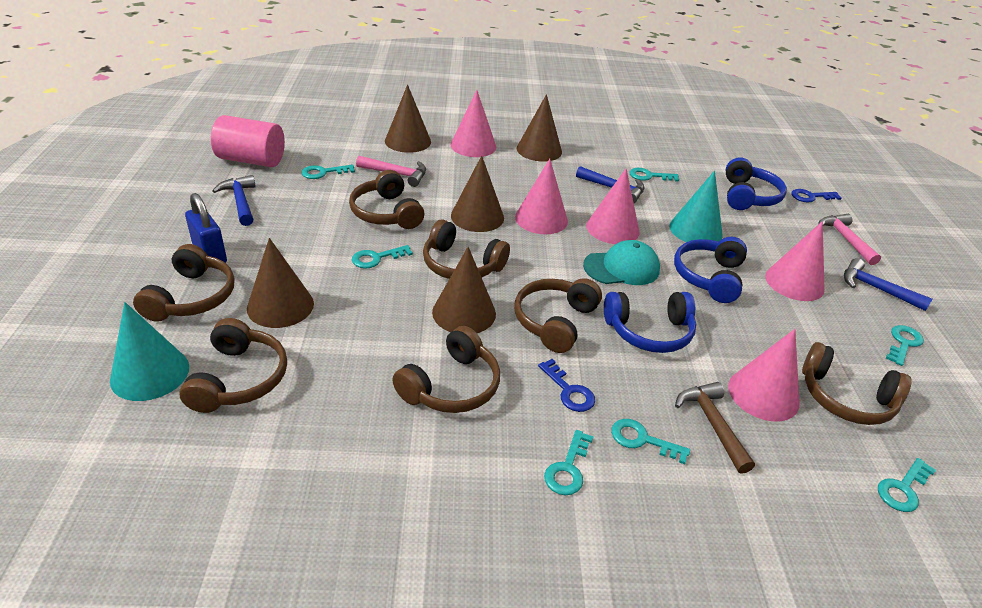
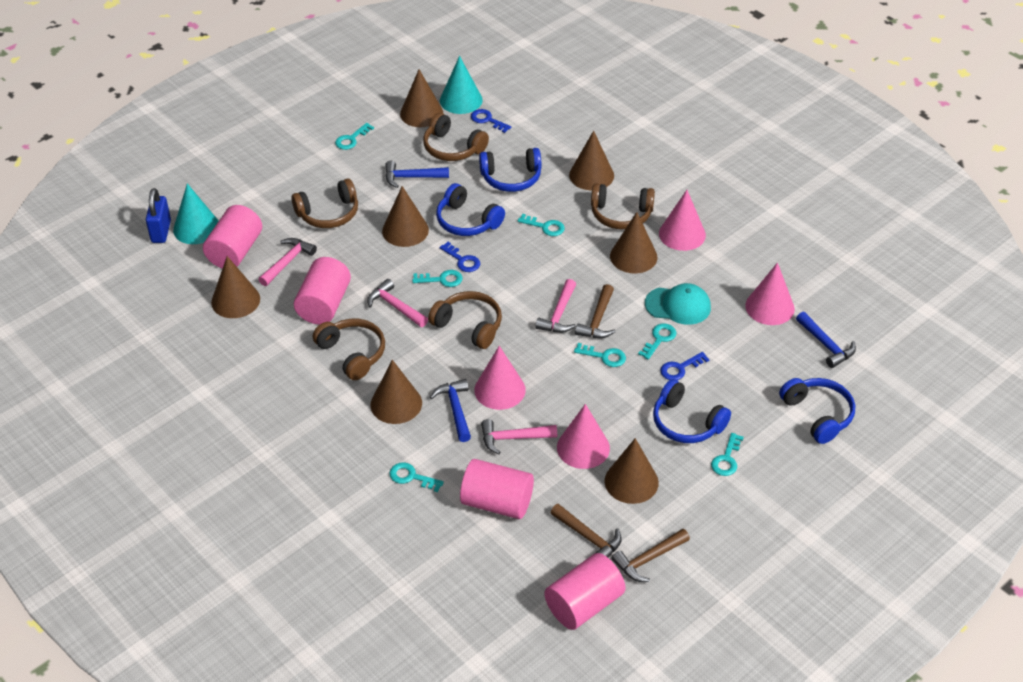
blue headphones: [604,292,696,353] [674,237,747,303] [726,157,787,210] = 3 -> [436,183,505,236] [479,148,541,192] [653,379,731,443] [779,378,855,444] = 4
blue key: [538,359,595,412] [791,189,842,202] = 2 -> [440,242,480,272] [471,109,511,133] [660,352,709,380] = 3
brown cone: [247,238,314,328] [385,85,431,153] [432,247,496,333] [451,155,504,232] [517,94,562,162] = 5 -> [211,256,260,318] [371,360,422,424] [382,186,429,247] [400,69,443,127] [569,131,614,190] [605,438,659,504] [610,212,657,273] = 7
brown hammer: [675,382,755,474] = 1 -> [550,504,622,557] [575,284,615,338] [611,529,690,582] = 3
brown headphones: [133,244,235,322] [179,318,287,413] [349,170,424,229] [392,326,500,413] [423,219,510,279] [514,278,602,353] [802,342,911,425] = 7 -> [291,178,358,228] [313,319,385,380] [423,113,489,161] [428,291,502,349] [591,183,655,229] = 5
pink cone: [451,90,496,157] [515,159,568,234] [586,168,640,244] [728,329,800,421] [765,221,825,301] = 5 -> [474,346,526,410] [557,404,610,469] [659,190,706,251] [745,262,795,325] = 4
pink cylinder: [211,115,285,167] = 1 -> [203,205,262,269] [294,257,351,324] [460,459,534,519] [544,553,626,630] = 4
pink hammer: [356,156,426,187] [818,214,881,265] = 2 -> [258,238,317,286] [367,279,428,327] [481,419,557,454] [535,279,576,333] = 4

